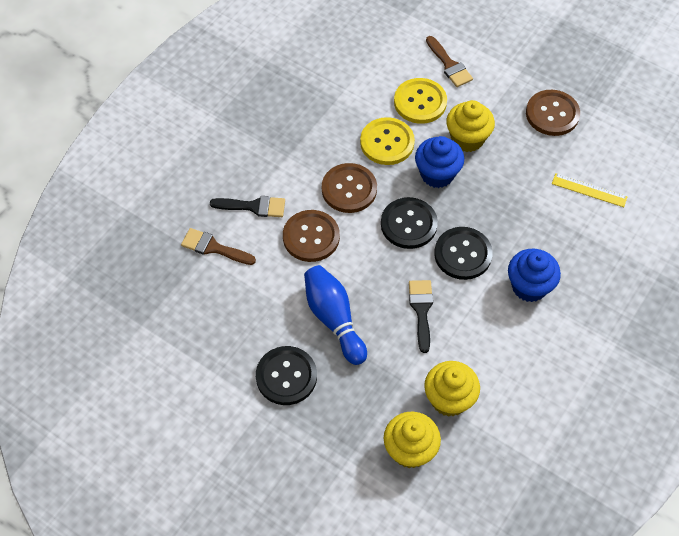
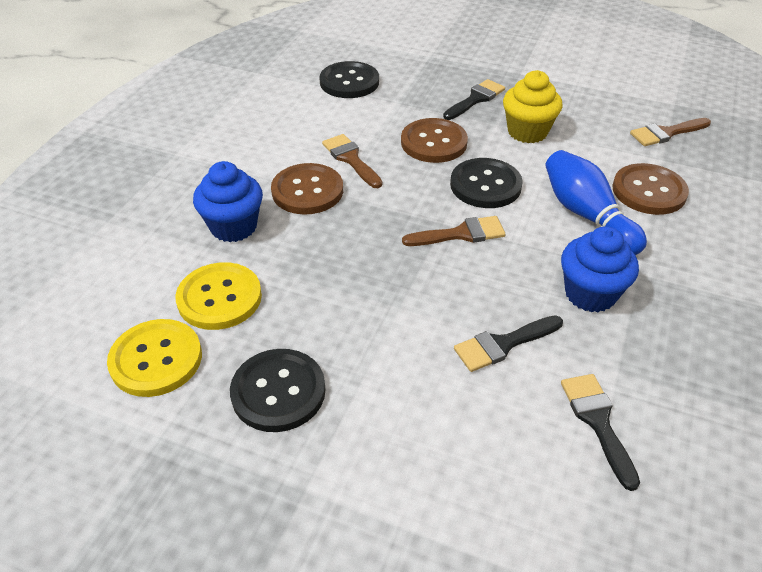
black brush: [210,196,285,217] [409,280,433,353] = 2 -> [443,79,505,120] [454,315,563,372] [561,374,640,491] = 3
brown brush: [181,228,256,265] [426,36,473,87] = 2 -> [322,134,382,188] [402,216,506,246] [630,118,711,146] = 3
yellow cupcake: [384,412,441,468] [424,361,480,417] [446,100,495,152] = 3 -> [503,70,563,143] = 1
yellow ruler: [552,173,628,207] = 1 -> none = 0

